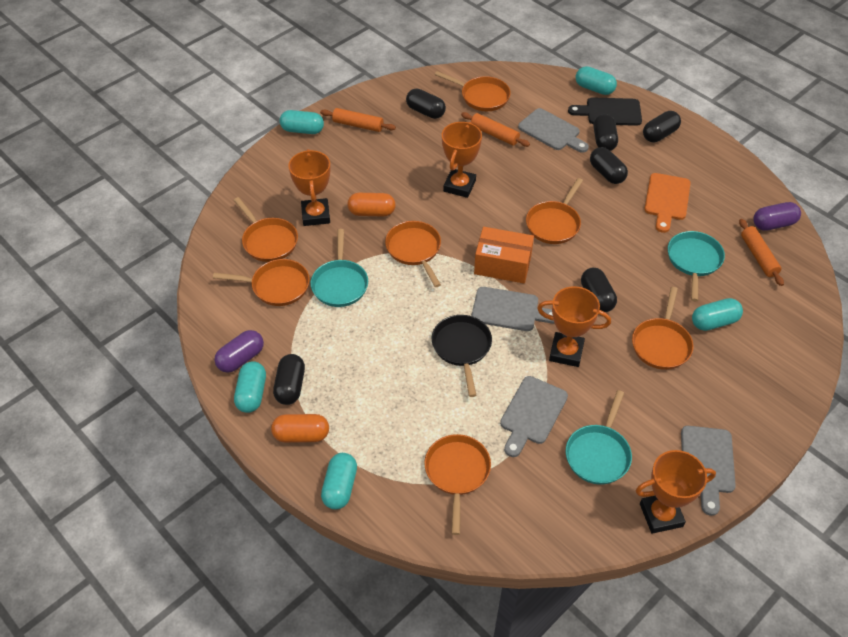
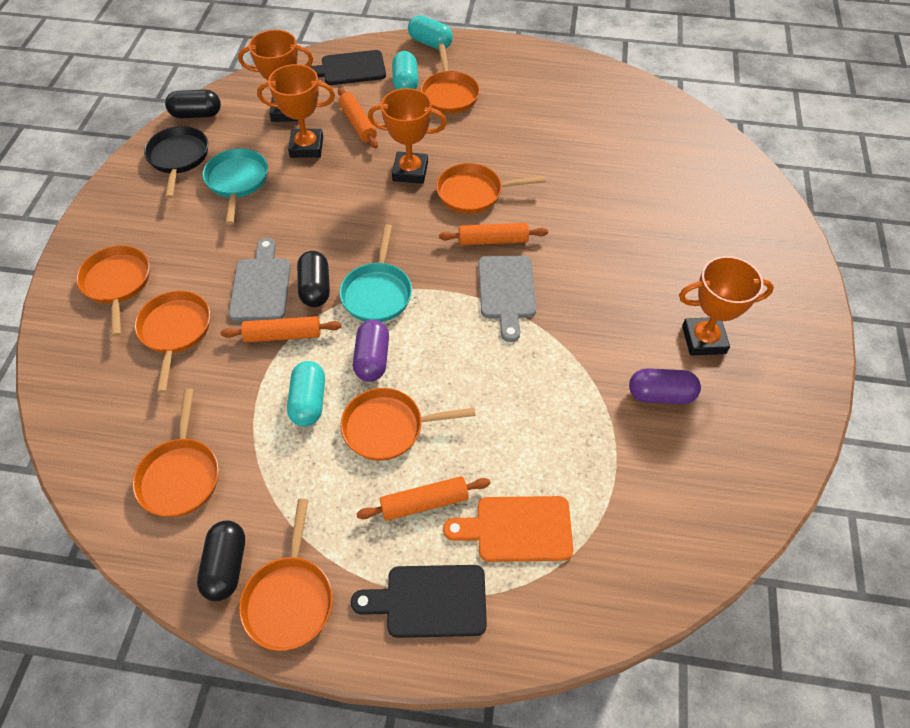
black capsule: [273,354,305,405] [406,88,446,119] [581,268,617,312] [590,147,628,184] [594,114,618,151] [643,111,681,142] = 6 -> [165,90,221,118] [197,520,245,601] [297,251,330,307] = 3
black cutting board: [568,97,642,126] = 1 -> [310,50,386,85] [351,565,487,638] = 2
grey cutting board: [471,287,554,331] [500,376,568,457] [518,108,589,153] [681,426,736,516] = 4 -> [229,238,291,321] [478,256,536,342] = 2
orange box: [474,227,534,283] = 1 -> none = 0
orange capsule: [271,414,329,443] [348,193,396,217] = 2 -> none = 0
orange rolling pin: [320,108,396,132] [461,112,530,147] [739,219,784,286] = 3 -> [221,316,341,342] [338,88,378,148] [356,476,490,521] [439,223,548,245] = 4
turquoise capsule: [234,361,266,413] [280,110,324,134] [321,453,357,509] [576,66,617,95] [692,298,743,331] = 5 -> [287,361,325,426] [392,51,418,90] [408,15,453,49] = 3
turquoise pan: [310,229,368,307] [565,390,632,485] [668,231,725,301] = 3 -> [203,148,268,225] [339,224,412,322] = 2

